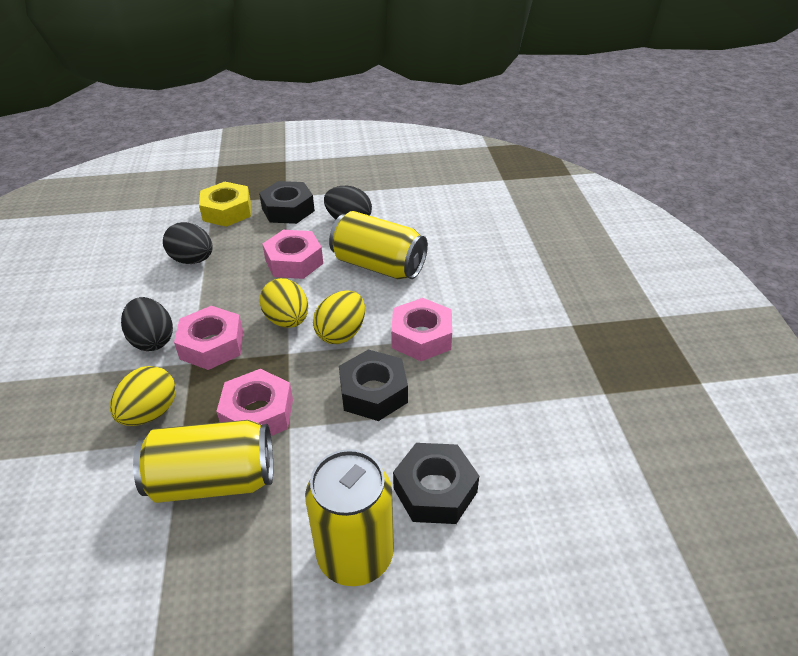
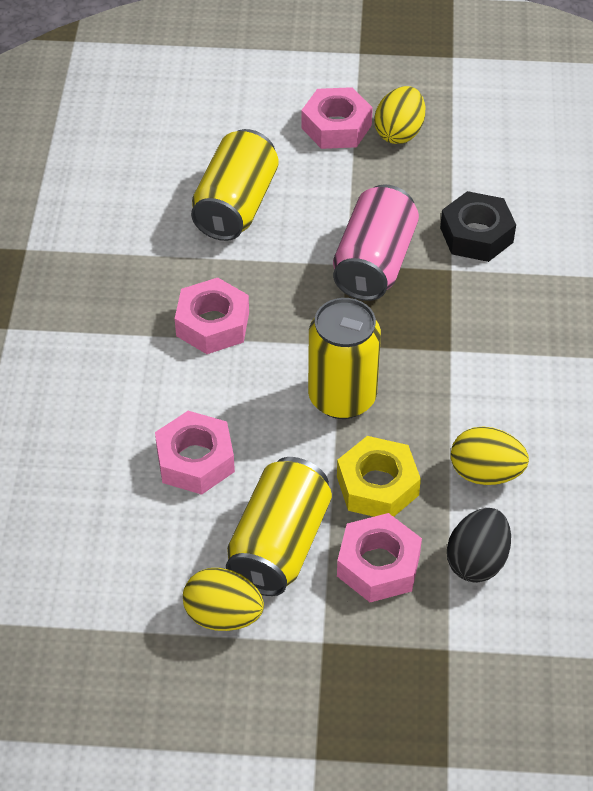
black egg: [121,297,173,351] [163,222,213,264] [324,186,372,220] = 3 -> [447,508,511,583] = 1
black nut: [259,181,315,224] [339,349,408,421] [393,443,479,524] = 3 -> [440,191,516,262] = 1
pink can: none = 0 -> [333,185,419,301] = 1

